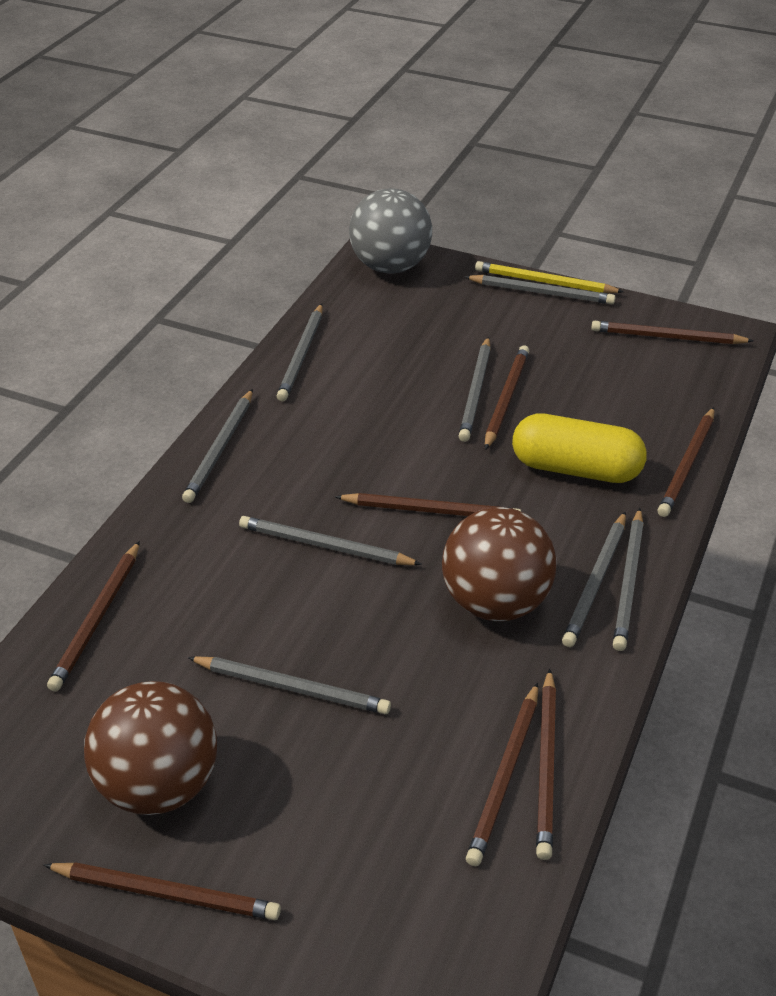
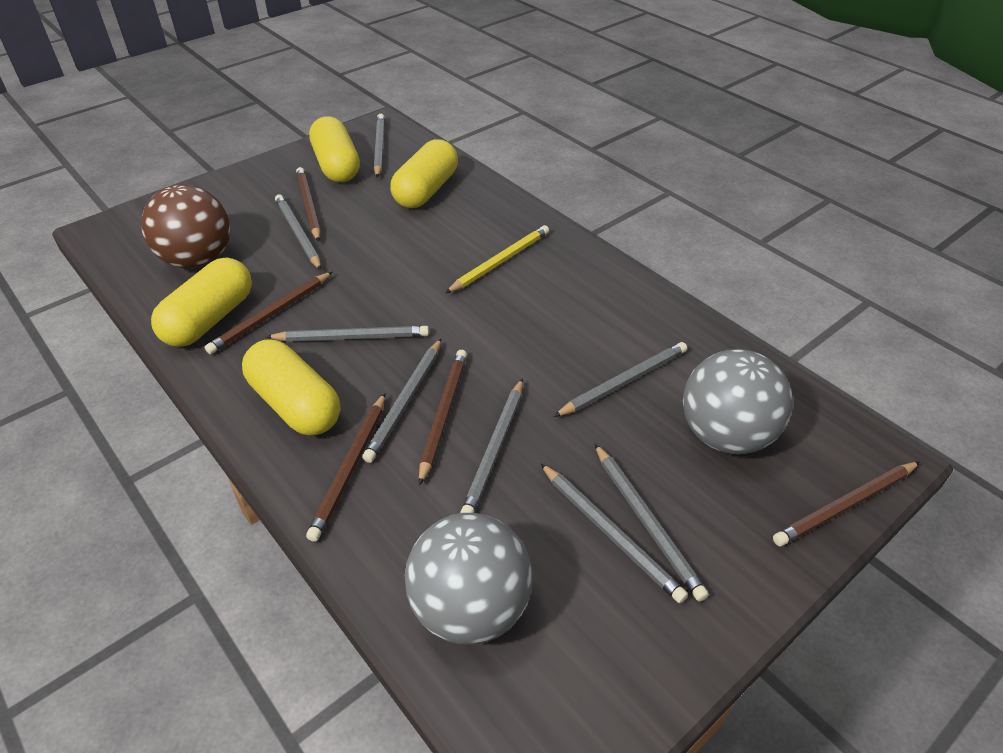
brown ball: [84,681,217,815] [442,507,556,621] = 2 -> [141,184,230,269] = 1
brown pencil: [44,862,281,920] [47,541,140,691] [335,493,521,516] [466,682,538,866] [485,345,529,450] [536,669,556,860] [591,321,753,344] [658,407,714,517] = 8 -> [205,272,332,354] [296,167,321,242] [306,393,385,542] [419,350,467,486] [773,461,920,546] = 5
grey ball: [349,188,432,273] = 1 -> [405,513,533,645] [683,349,792,454] = 2
yellow capsule: [512,413,647,483] = 1 -> [151,258,252,347] [242,339,340,436] [309,116,360,182] [390,139,458,208] = 4

